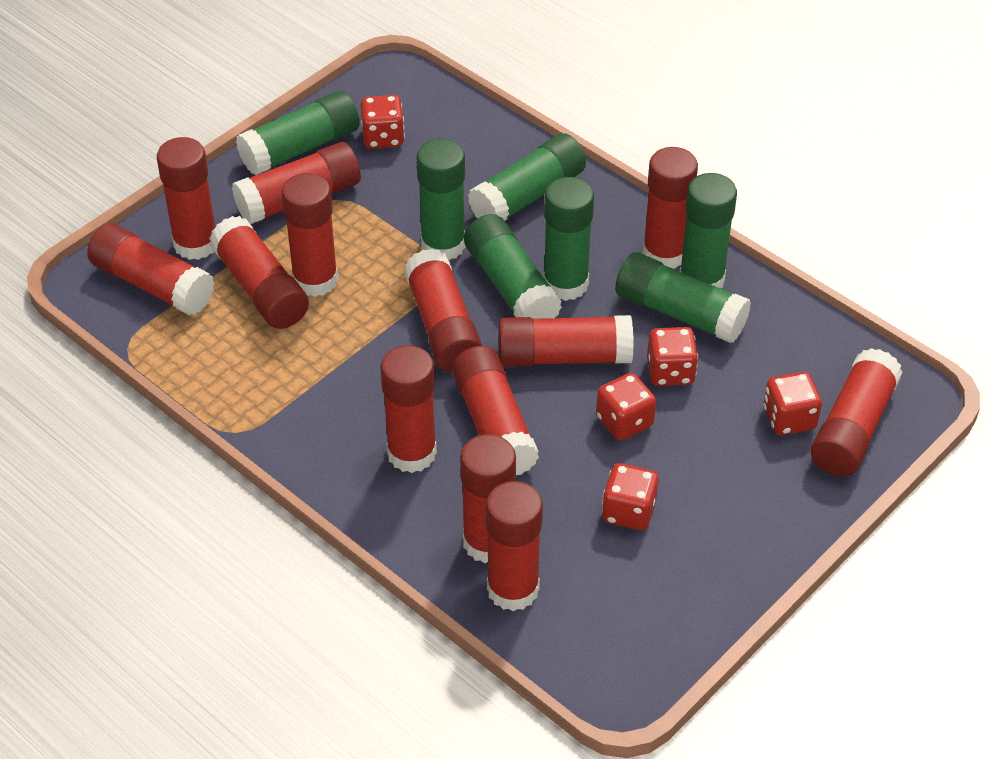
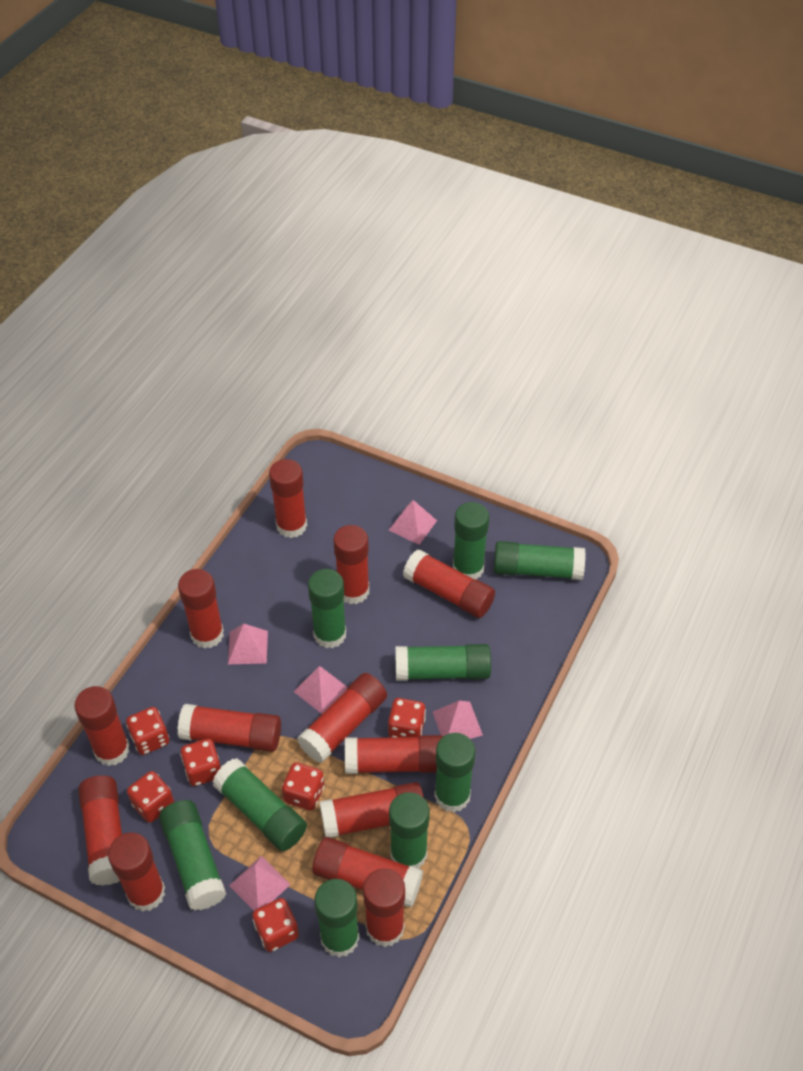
green glue stick: [236,90,360,176] [417,139,466,260] [464,214,562,319] [468,133,586,220] [543,177,594,301] [615,252,751,343] [680,173,737,289] = 7 -> [159,800,226,910] [212,758,307,851] [308,569,346,648] [314,879,359,957] [389,792,430,869] [395,644,491,681] [434,733,475,813] [453,502,489,580] [494,541,585,580] = 9
pink pyramid: none = 0 -> [228,624,268,664] [229,856,291,911] [293,666,348,714] [389,500,437,545] [433,701,483,739] = 5
red dice: [361,95,405,149] [596,373,656,441] [602,463,659,530] [647,327,698,386] [763,372,822,435] = 5 -> [126,707,169,755] [127,771,174,823] [180,738,221,786] [252,898,299,952] [282,762,324,811] [388,698,426,738] = 6

